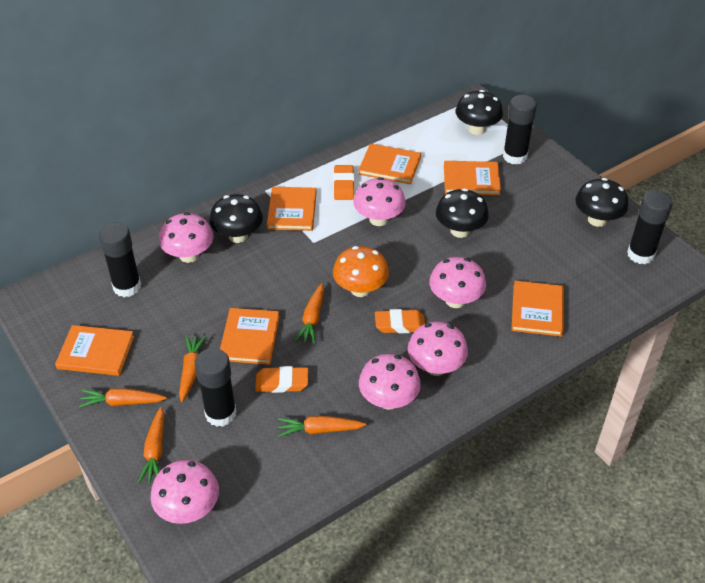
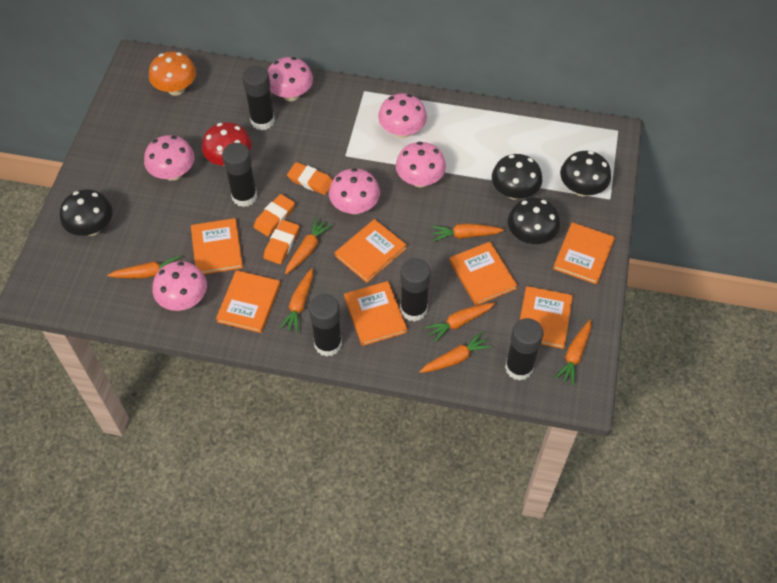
black glue stick: [98,222,141,297] [195,348,236,427] [503,95,537,165] [627,190,673,264] = 4 -> [222,143,257,207] [242,66,275,131] [309,294,342,357] [400,258,431,322] [505,318,543,381] = 5
orange book: [55,325,134,376] [220,308,280,365] [267,187,316,231] [359,143,421,184] [444,161,501,195] [511,281,564,337] = 6 -> [191,218,243,274] [216,270,280,333] [335,219,407,283] [344,281,407,346] [449,242,517,305] [520,286,573,349] [553,222,615,285] = 7
orange carrot: [78,388,167,408] [138,407,164,484] [179,335,207,402] [278,416,366,437] [295,283,324,344] = 5 -> [107,256,181,279] [279,268,313,333] [285,218,332,274] [419,332,492,373] [425,303,495,342] [431,223,504,242] [555,320,591,386] = 7
red mushroom: none = 0 -> [202,122,252,166] = 1

